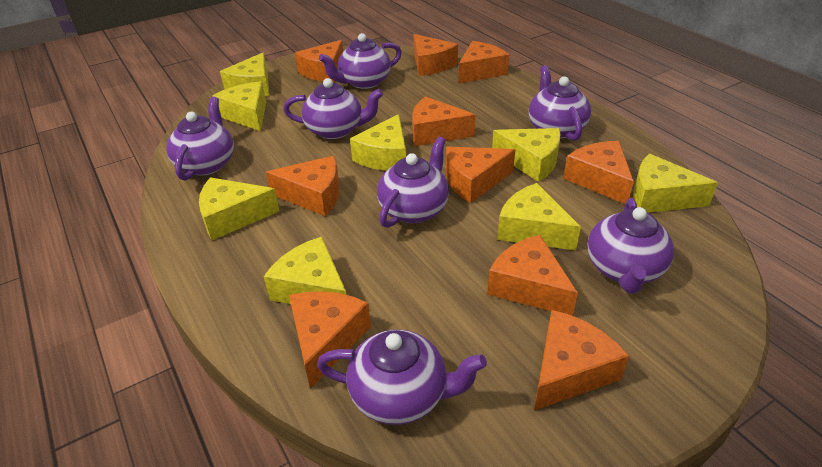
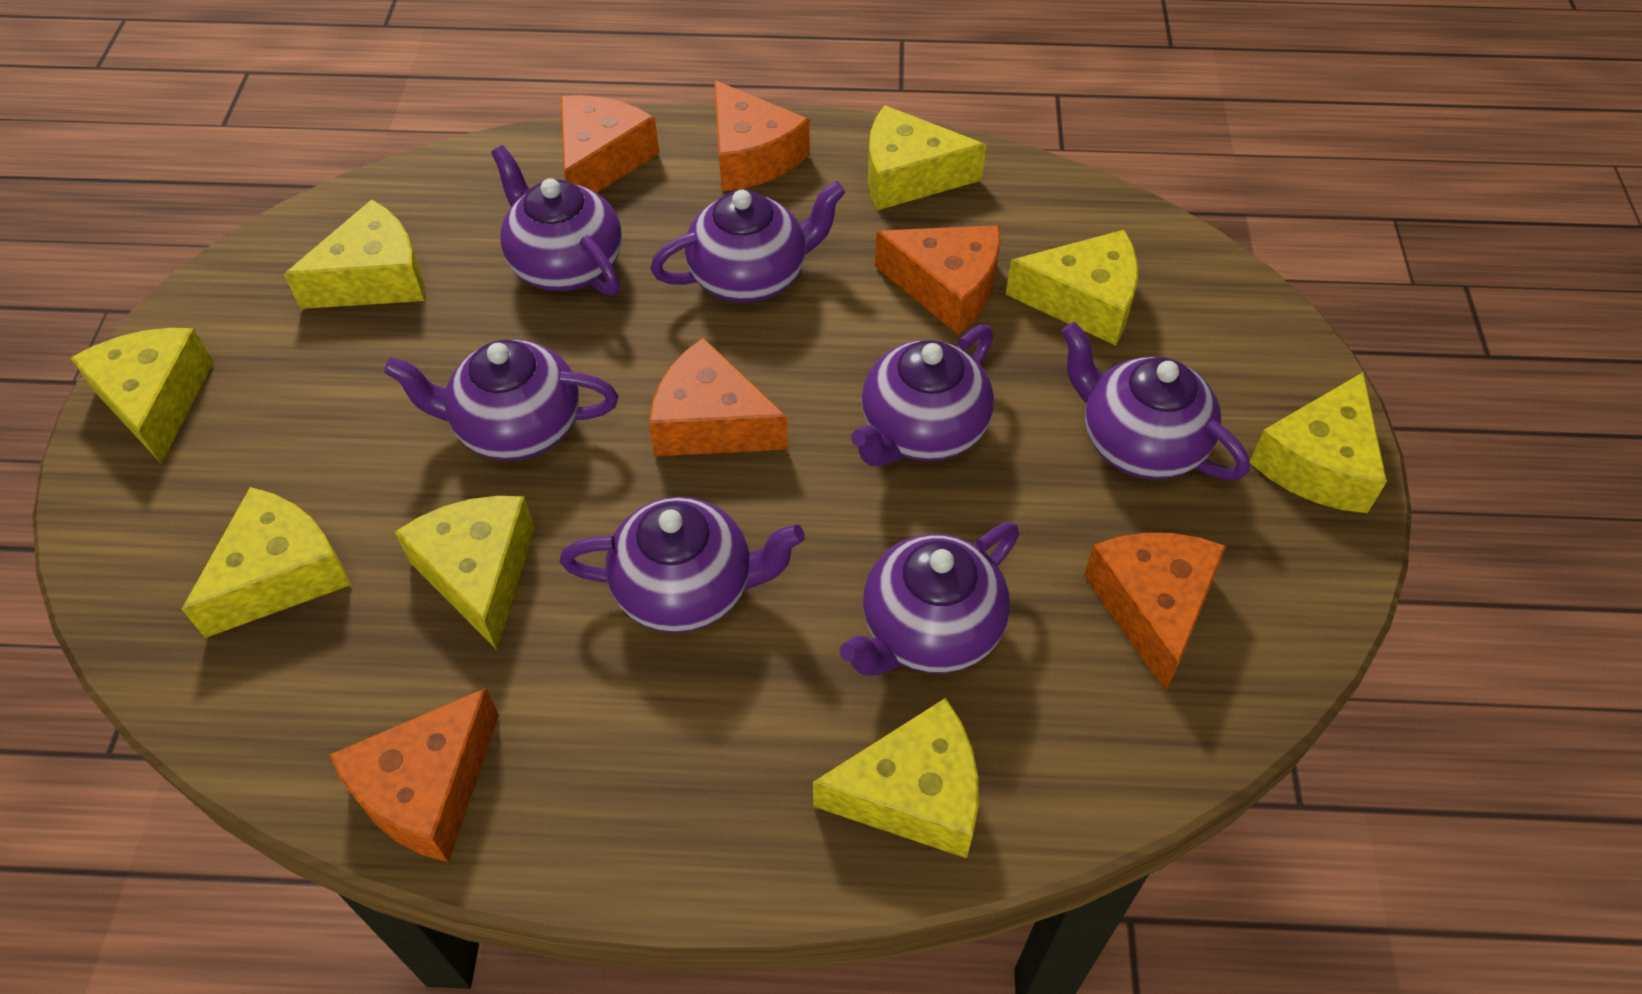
orange cheese: [266,156,340,216] [289,291,371,389] [295,40,343,83] [412,96,476,146] [413,34,458,76] [446,147,515,203] [458,41,509,84] [487,235,578,316] [534,310,629,411] [563,141,634,204] = 10 -> [330,688,499,862] [561,95,659,193] [649,338,788,456] [714,80,810,191] [875,225,1000,335] [1084,533,1226,691] = 6

